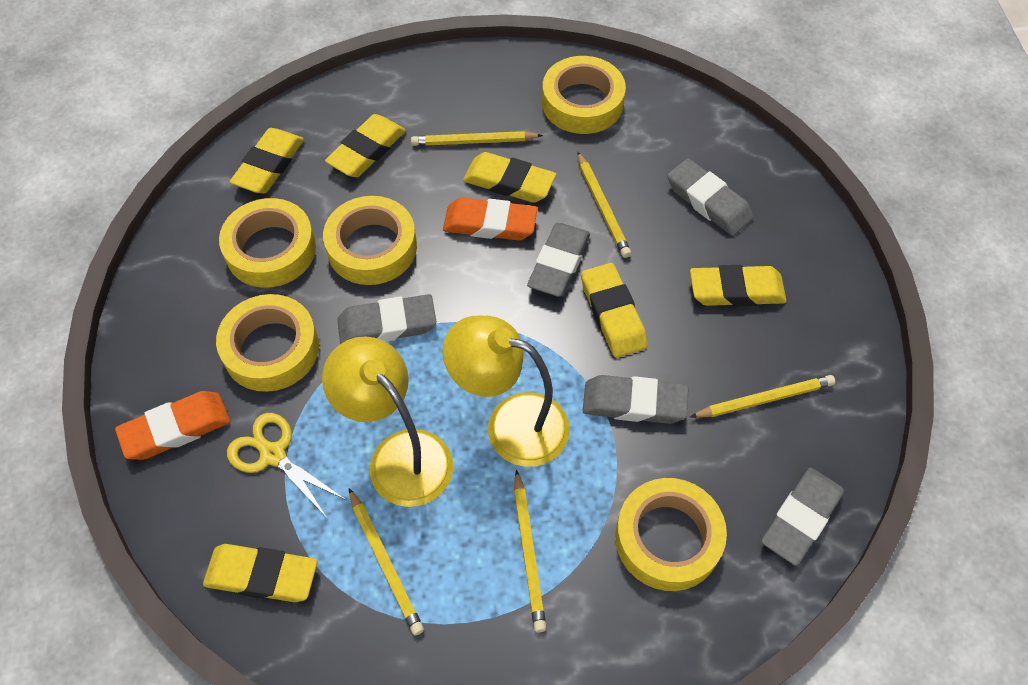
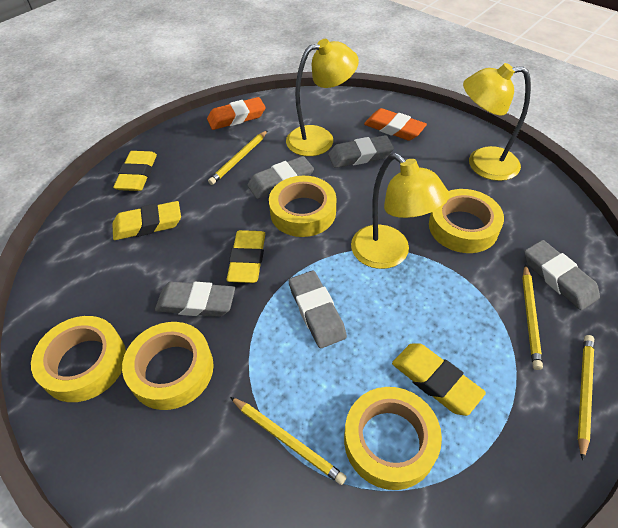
yellow eraser: [203,544,317,602] [230,128,304,193] [325,114,406,177] [463,152,556,203] [581,263,648,358] [690,265,787,306] = 6 -> [112,201,181,240] [113,151,157,191] [227,230,265,283] [392,343,486,416] = 4
yellow lamp: [322,336,453,507] [443,316,570,467] = 2 -> [286,39,359,156] [351,153,449,269] [463,63,531,181] = 3
yellow pencil: [349,488,424,635] [411,131,543,146] [514,469,546,632] [577,151,631,258] [690,375,835,418] = 5 -> [208,130,268,185] [230,397,347,485] [522,264,543,370] [578,335,594,461] = 4
yellow scissors: [227,413,346,518] = 1 -> none = 0

